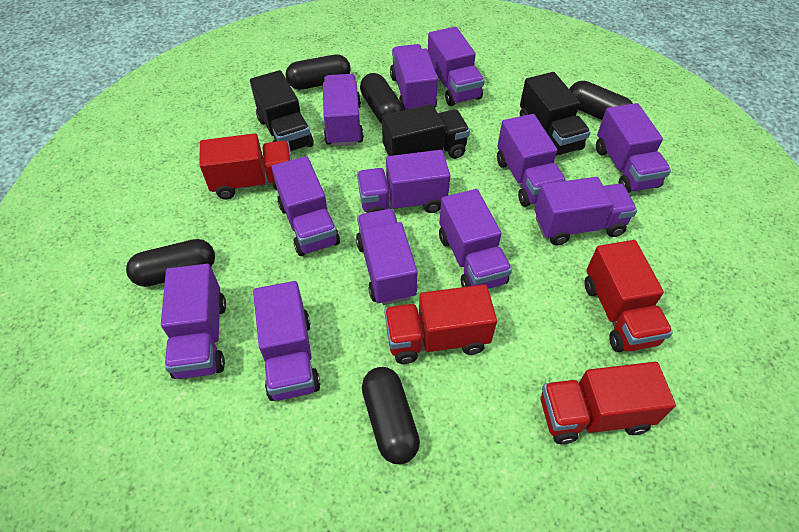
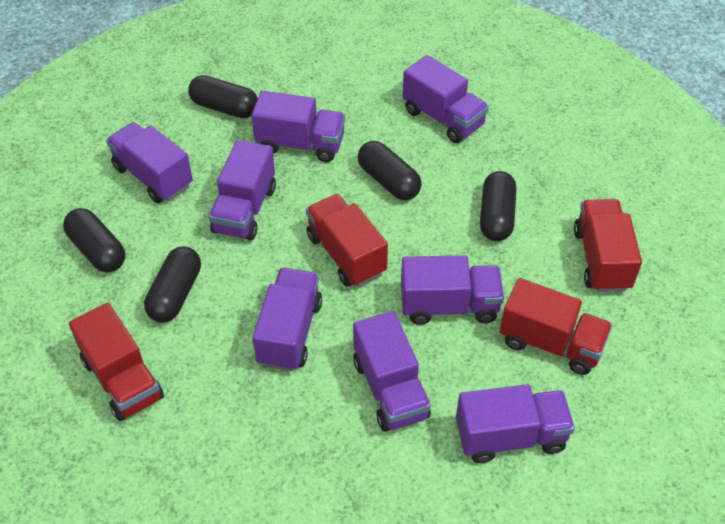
black truck: [250,70,314,152] [382,104,470,159] [520,72,591,156] = 3 -> none = 0
purple truck: [161,264,226,379] [253,281,321,401] [272,156,340,256] [323,74,364,146] [356,209,418,305] [357,150,450,213] [390,44,438,110] [428,27,484,106] [439,189,512,289] [497,114,566,207] [534,177,637,245] [596,103,671,193] = 12 -> [106,122,193,203] [209,140,276,240] [252,91,345,162] [252,268,322,371] [353,311,431,432] [401,255,504,325] [403,55,489,143] [456,384,575,463] = 8

